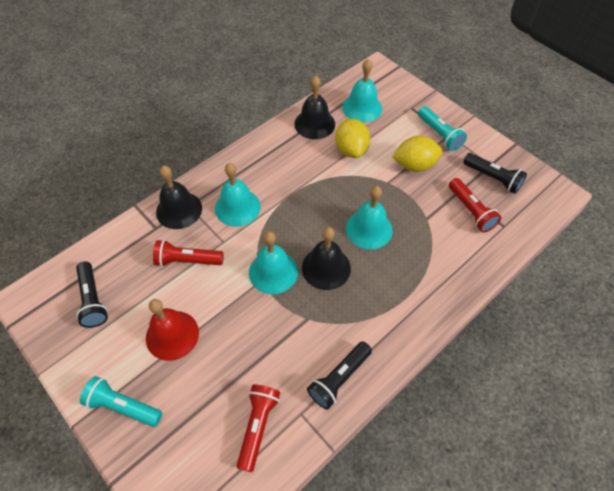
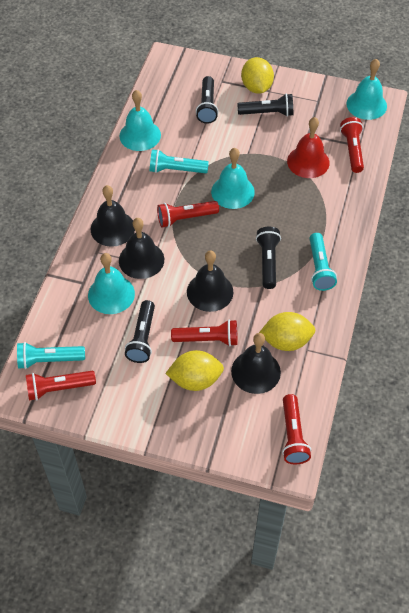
black bell: [156,166,202,229] [294,76,335,139] [302,227,351,290] = 3 -> [91,185,135,247] [119,218,164,279] [187,250,233,312] [231,333,281,394] = 4
black flashlight: [76,261,108,328] [307,342,372,410] [463,153,527,194] = 3 -> [125,300,155,363] [196,76,218,124] [237,94,293,117] [256,227,281,289] = 4
red flashlight: [153,240,224,267] [237,384,280,472] [449,178,501,233] = 3 -> [26,371,96,401] [157,201,219,227] [171,320,238,346] [282,394,311,464] [340,117,364,173] = 5
turquoise flashlight: [80,376,162,427] [418,106,467,151] = 2 -> [17,342,85,369] [150,149,209,173] [310,233,337,291] = 3
yellow lemon: [335,119,370,158] [392,136,443,172] = 2 -> [165,350,224,391] [241,57,274,94] [259,312,315,351] = 3

